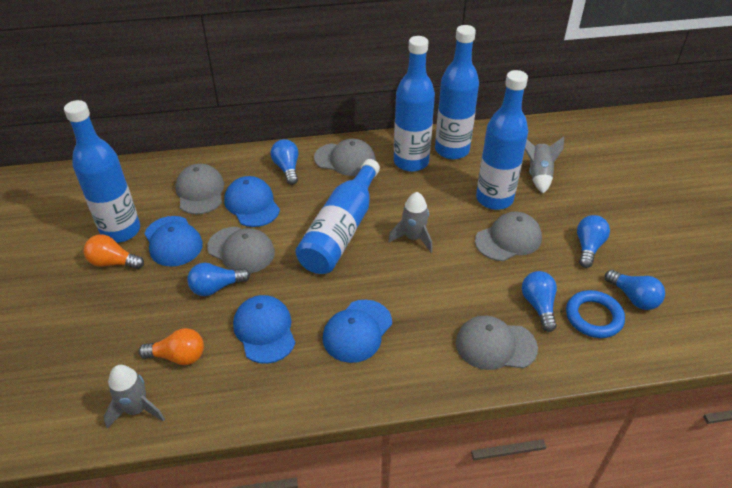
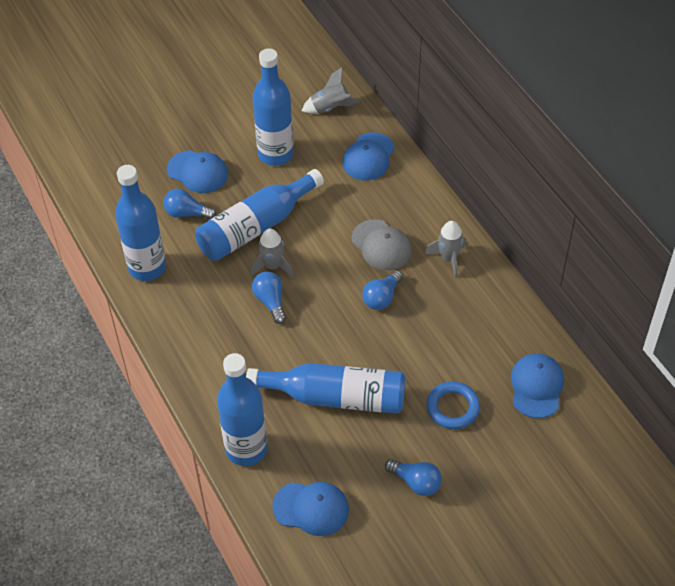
blue light bulb: [187,263,250,296] [270,139,299,185] [522,271,557,332] [577,215,610,268] [605,270,665,310] = 5 -> [163,189,216,219] [252,271,286,324] [362,270,403,310] [385,459,442,496] = 4
grey cap: [175,164,224,214] [207,227,275,273] [314,139,376,176] [456,316,538,370] [475,211,542,261] = 5 -> [352,219,412,270] = 1
orange light bulb: [84,235,144,269] [139,328,204,365] = 2 -> none = 0

